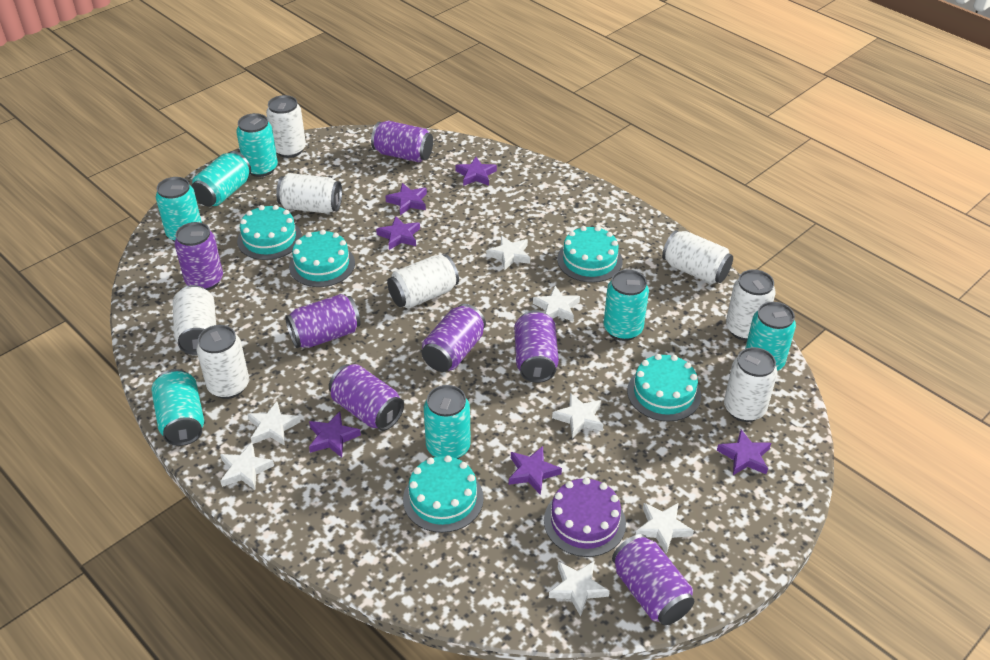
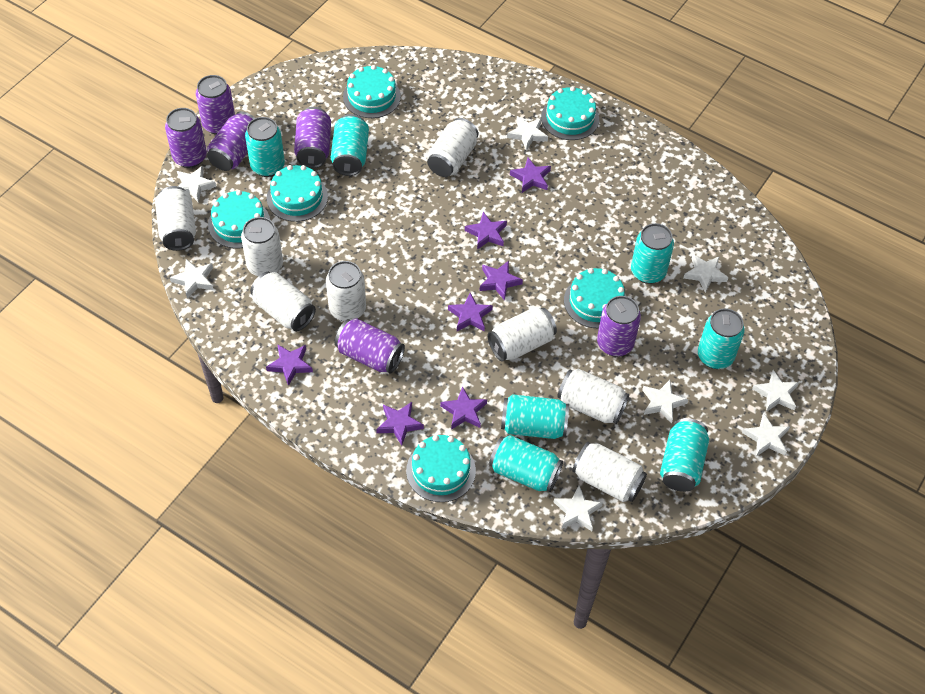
purple cake: [544,477,626,557] = 1 -> none = 0
purple can: [174,222,223,291] [285,294,361,348] [329,364,404,431] [371,121,433,162] [422,304,486,372] [514,310,559,383] [612,534,694,625] = 7 -> [165,108,207,168] [196,75,235,135] [207,111,255,171] [294,107,331,168] [335,318,405,374] [597,296,641,357] = 6
purple star: [309,412,361,458] [376,216,420,250] [385,183,427,215] [455,157,497,186] [509,446,562,495] [717,429,771,475] = 6 -> [266,344,313,386] [376,402,424,446] [440,386,487,430] [448,293,493,331] [465,212,507,250] [480,261,523,300] [510,158,551,193] = 7
turquoise cake: [237,205,302,260] [289,229,355,287] [403,455,484,533] [557,226,622,283] [627,354,701,422] = 5 -> [208,190,270,249] [267,165,328,222] [343,65,401,118] [406,435,476,502] [541,86,599,140] [564,268,626,329] = 6
white star: [220,442,274,490] [248,401,301,446] [486,235,530,271] [533,286,580,322] [549,561,609,617] [552,393,603,438] [636,503,694,554] = 7 -> [170,259,213,299] [177,166,216,202] [507,116,548,151] [554,485,603,531] [642,380,688,423] [684,254,729,293] [742,413,790,457] [752,370,799,412] = 8

